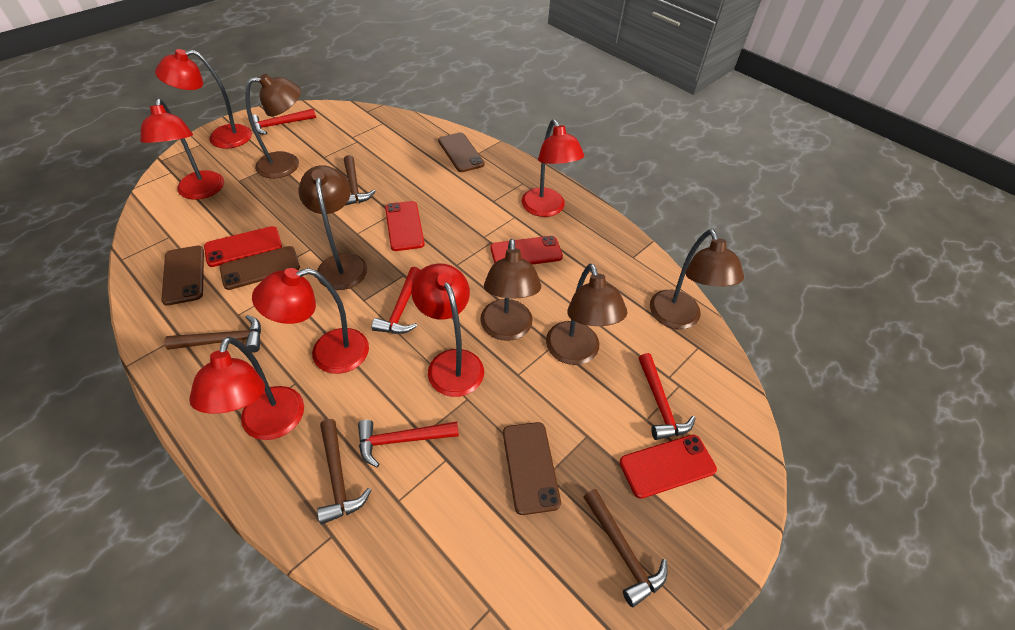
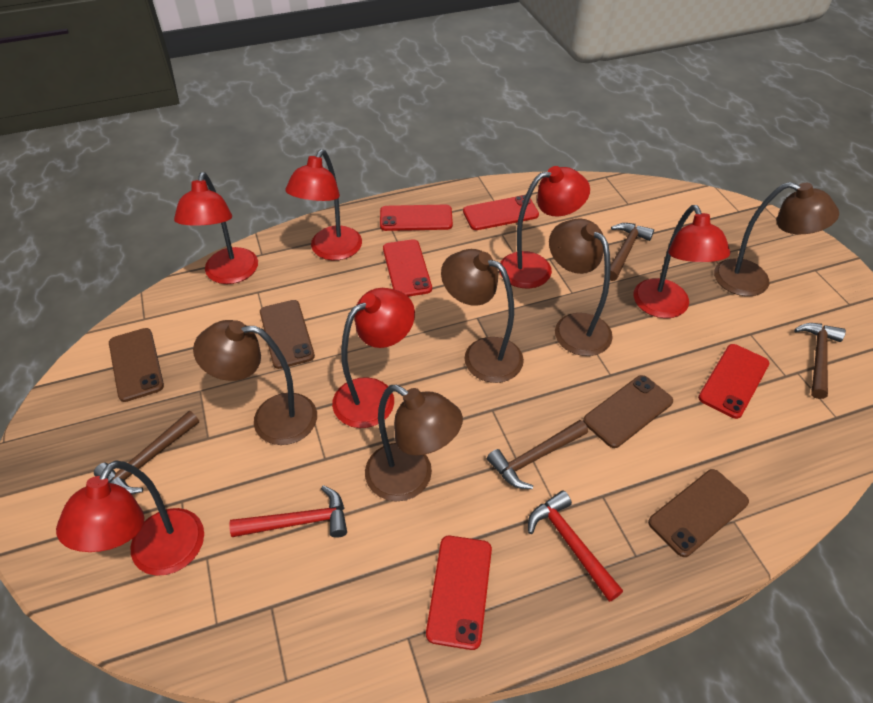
red hammer: [252,109,316,135] [358,420,459,467] [372,267,420,334] [639,353,696,440] = 4 -> [229,486,347,538] [528,490,623,602] = 2
red phone: [204,226,282,267] [385,201,425,251] [490,236,563,265] [619,434,717,499] = 4 -> [380,205,453,231] [383,239,432,297] [426,536,492,650] [463,195,539,230] [698,344,769,419] = 5

